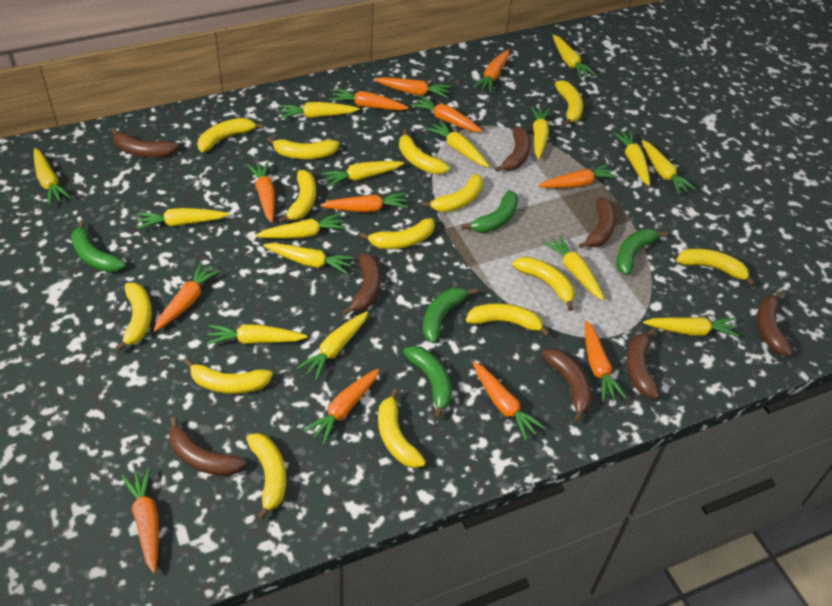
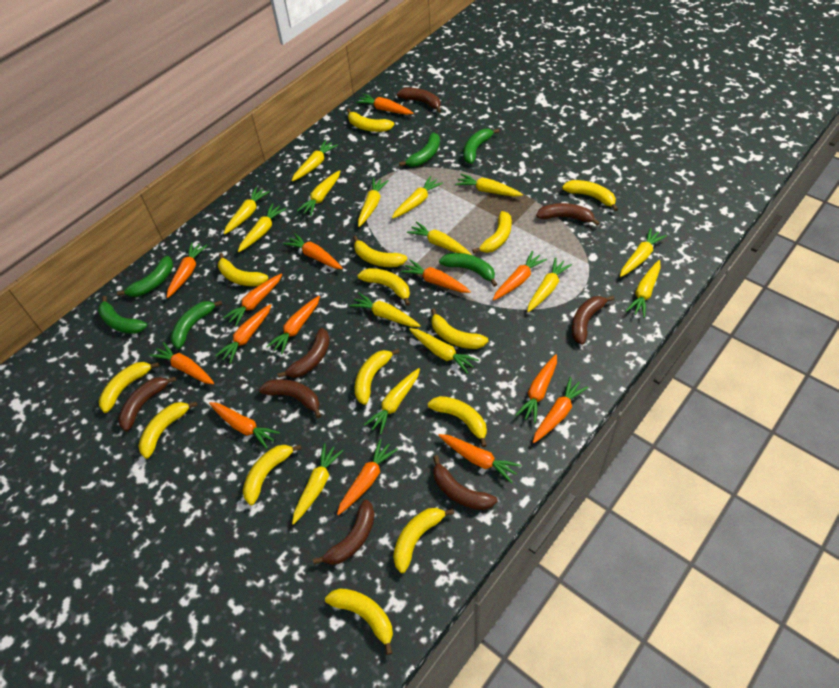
green banana: [71,220,126,272] [403,346,452,419] [423,287,477,343] [461,190,518,233] [616,229,668,275] = 5 -> [98,296,147,334] [117,256,173,297] [170,301,223,349] [399,133,440,167] [439,253,497,287] [464,128,500,164] = 6
orange carrot: [121,468,159,573] [154,262,220,331] [247,162,275,223] [303,369,379,445] [320,193,408,212] [330,88,409,110] [375,77,451,98] [411,95,482,132] [473,50,509,93] [473,362,545,441] [539,164,618,188] [585,321,626,402] = 12 -> [150,342,214,384] [167,242,207,298] [209,402,280,449] [215,304,271,364] [223,274,282,327] [266,296,320,354] [283,233,343,269] [337,439,398,515] [356,94,413,115] [401,259,471,293] [438,434,521,483] [493,251,547,300] [516,354,557,423] [533,377,588,443] = 14

